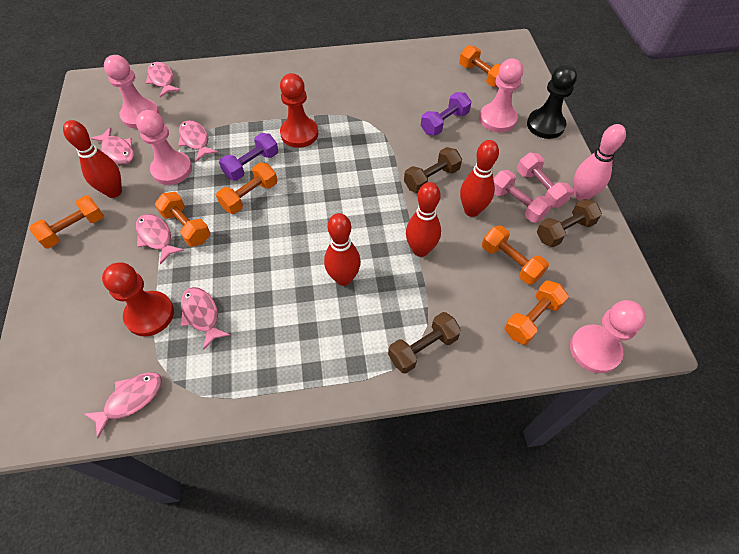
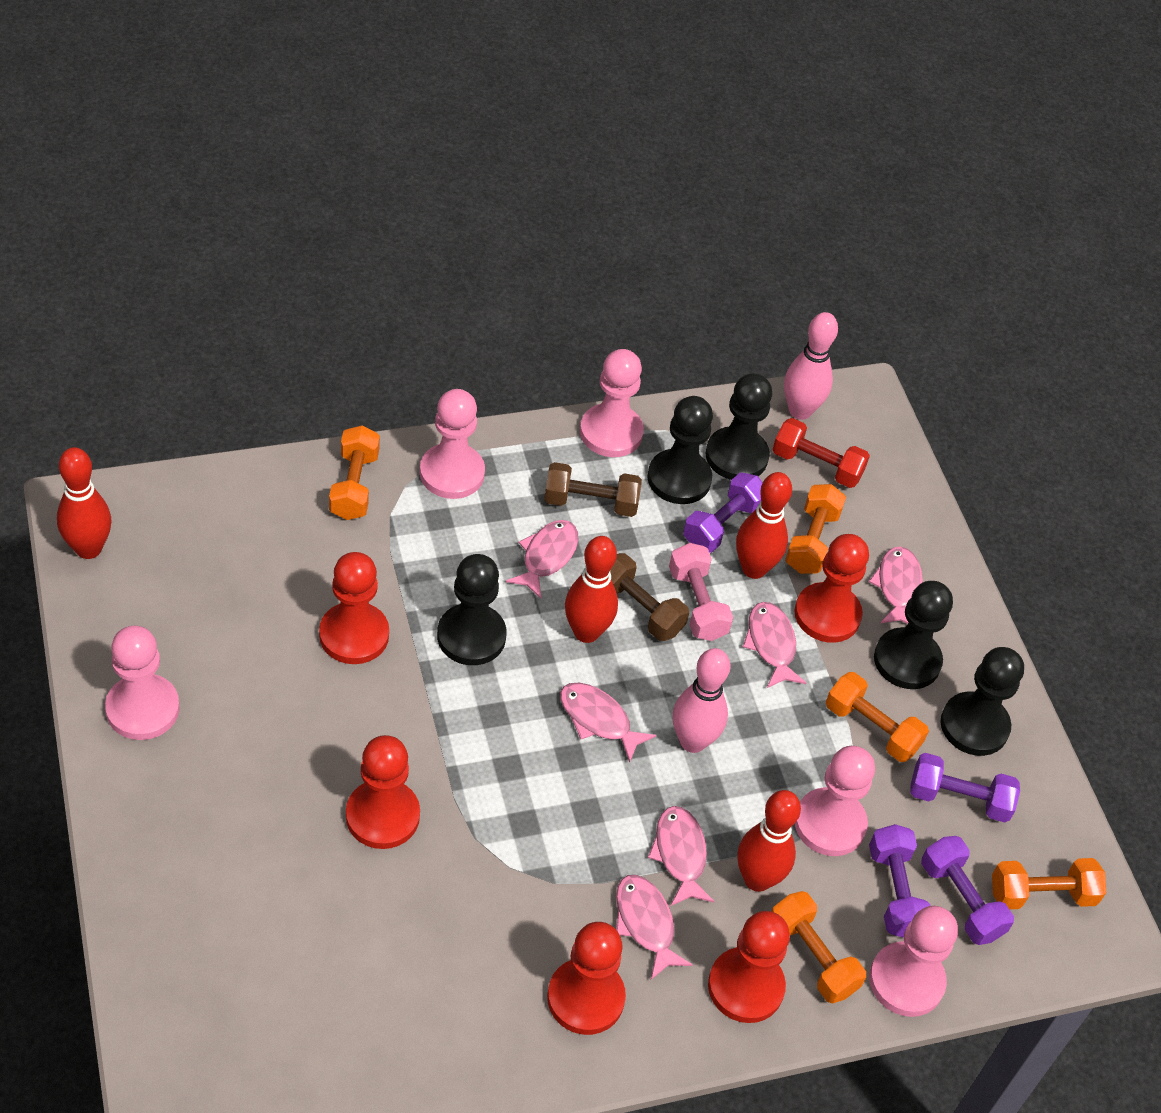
black pawn: [527,65,577,139] = 1 -> [437,554,507,665] [647,396,713,504] [705,373,772,480] [874,581,953,689] [941,647,1024,756] = 5
brown dumbbell: [388,312,461,374] [404,147,462,193] [537,199,602,247] = 3 -> [544,462,642,517] [610,553,689,641] = 2
orange dumbbell: [30,195,104,248] [155,192,210,247] [216,163,277,214] [459,45,501,87] [482,226,549,285] [505,280,568,345] = 6 -> [329,425,380,520] [771,891,866,1004] [785,484,846,574] [826,672,929,762] [992,858,1106,909] = 5
pink bowling pin: [574,124,626,201] = 1 -> [673,648,731,753] [784,312,838,420] = 2
pink dumbbell: [493,170,552,223] [517,152,573,207] = 2 -> [669,543,733,641] = 1
pink pawn: [104,55,159,129] [136,110,192,185] [479,58,523,133] [570,300,646,373] = 4 -> [105,626,180,740] [420,389,485,499] [580,349,644,457] [795,746,875,856] [869,906,958,1017] = 5
purple dumbbell: [219,133,278,181] [421,92,472,136] = 2 -> [683,473,763,553] [869,824,930,938] [910,753,1020,823] [921,836,1014,945] = 4
red dumbbell: none = 0 -> [772,418,870,488] = 1
red pawn: [102,262,174,337] [280,73,318,148] = 2 -> [319,552,389,664] [346,735,420,849] [547,922,626,1035] [708,911,790,1023] [795,534,869,643] = 5

